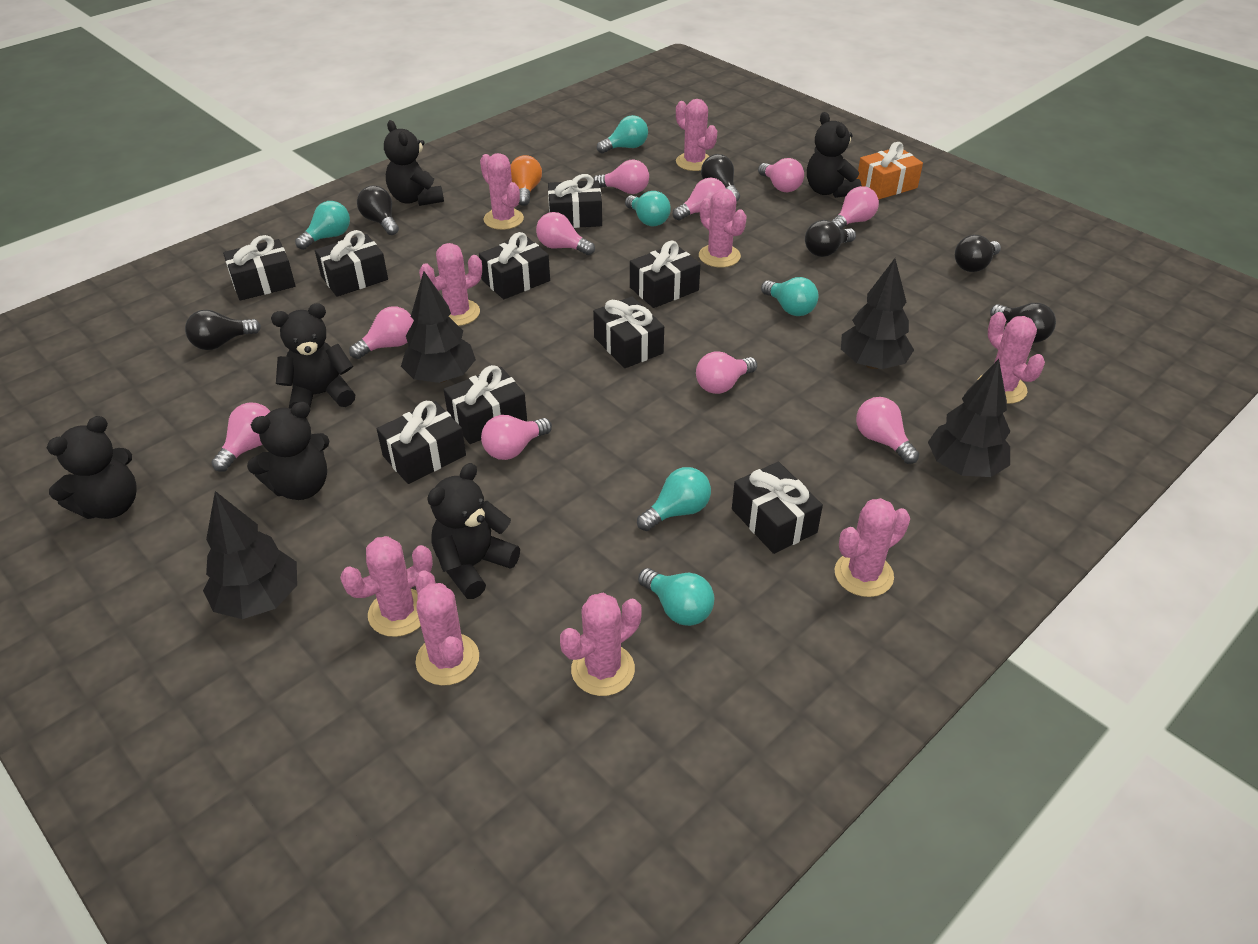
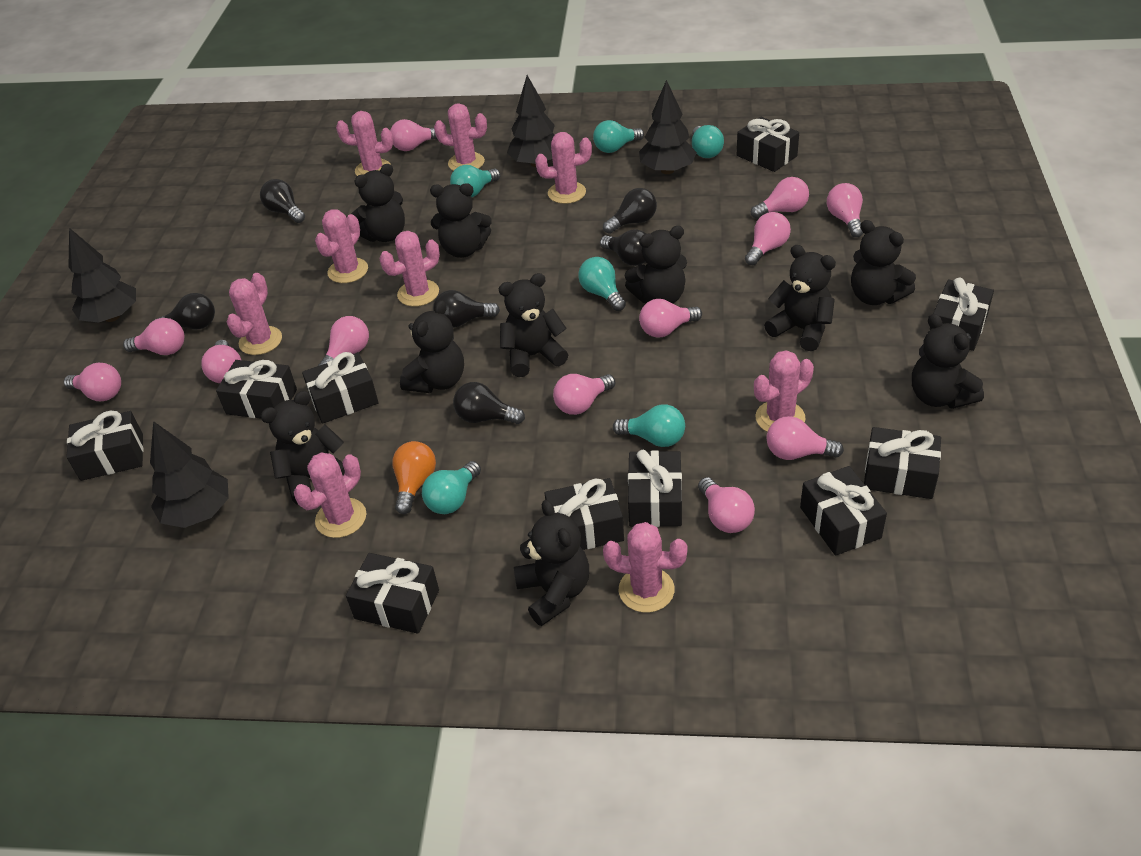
black gift: [223,235,296,301] [315,230,388,297] [377,401,466,484] [444,365,527,444] [479,232,550,299] [548,174,602,228] [593,296,664,368] [630,240,700,308] [732,462,823,554] = 9 -> [66,410,144,481] [216,360,297,419] [302,352,379,424] [346,553,439,634] [545,478,624,550] [628,450,682,527] [737,117,799,172] [800,466,887,556] [864,427,941,499] [929,278,994,351] = 10
black teddy bear: [47,416,137,519] [247,402,329,500] [271,303,355,408] [384,120,444,206] [427,463,520,599] [807,112,862,198] = 6 -> [261,391,345,504] [351,164,405,242] [400,300,464,393] [430,183,492,258] [499,273,568,377] [514,500,589,626] [624,226,687,303] [764,245,836,351] [851,220,916,305] [912,314,984,409] = 10
orange gift: [857,142,923,199] = 1 -> none = 0
pink light bulb: [211,403,271,472] [349,306,414,359] [481,415,552,460] [536,212,595,255] [593,159,649,194] [673,178,726,221] [696,351,757,394] [758,158,804,192] [831,186,879,229] [856,397,919,464] = 10 -> [64,363,121,401] [123,318,184,355] [201,340,241,383] [318,316,369,366] [390,119,437,151] [553,374,615,415] [639,299,702,338] [698,477,755,533] [745,212,791,265] [751,177,809,219] [767,416,844,460] [827,183,863,237] = 12

